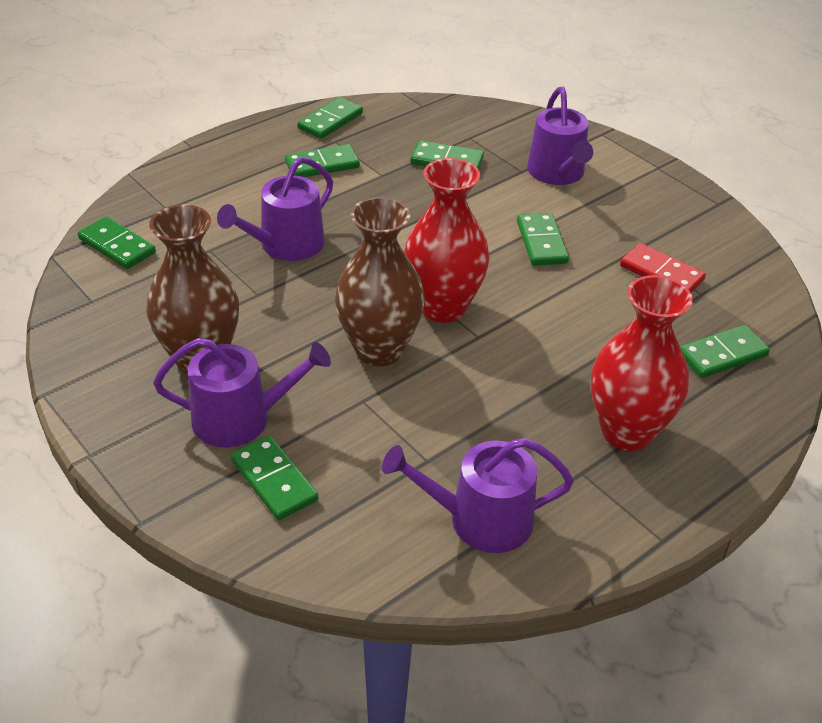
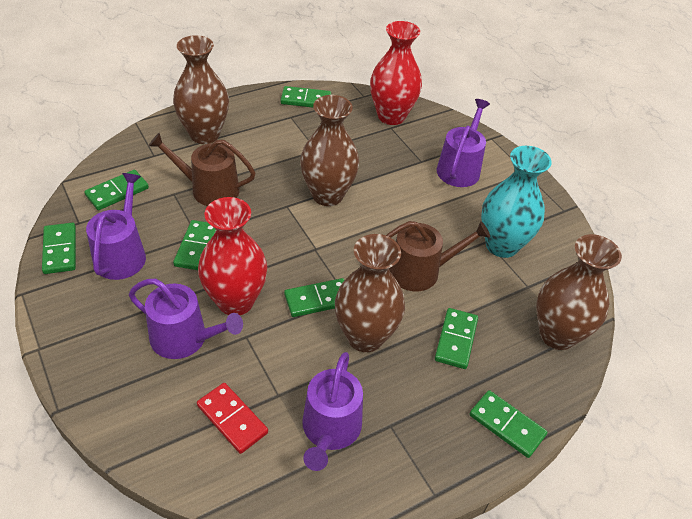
brown vase: [146,204,239,374] [335,197,425,366] = 2 -> [173,35,229,144] [300,95,359,206] [335,234,405,352] [537,234,622,350] = 4
brown watering can: none = 0 -> [149,133,255,206] [386,221,490,291] = 2
turquoise vase: none = 0 -> [481,146,552,258] = 1

